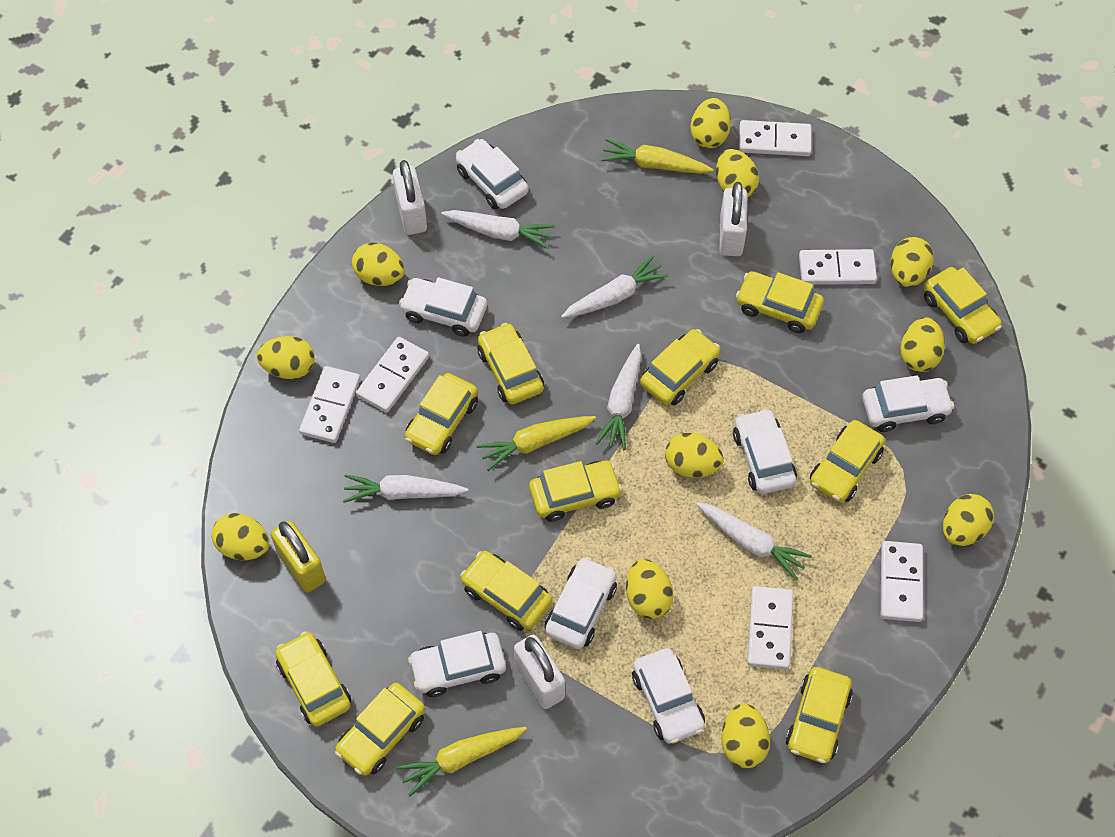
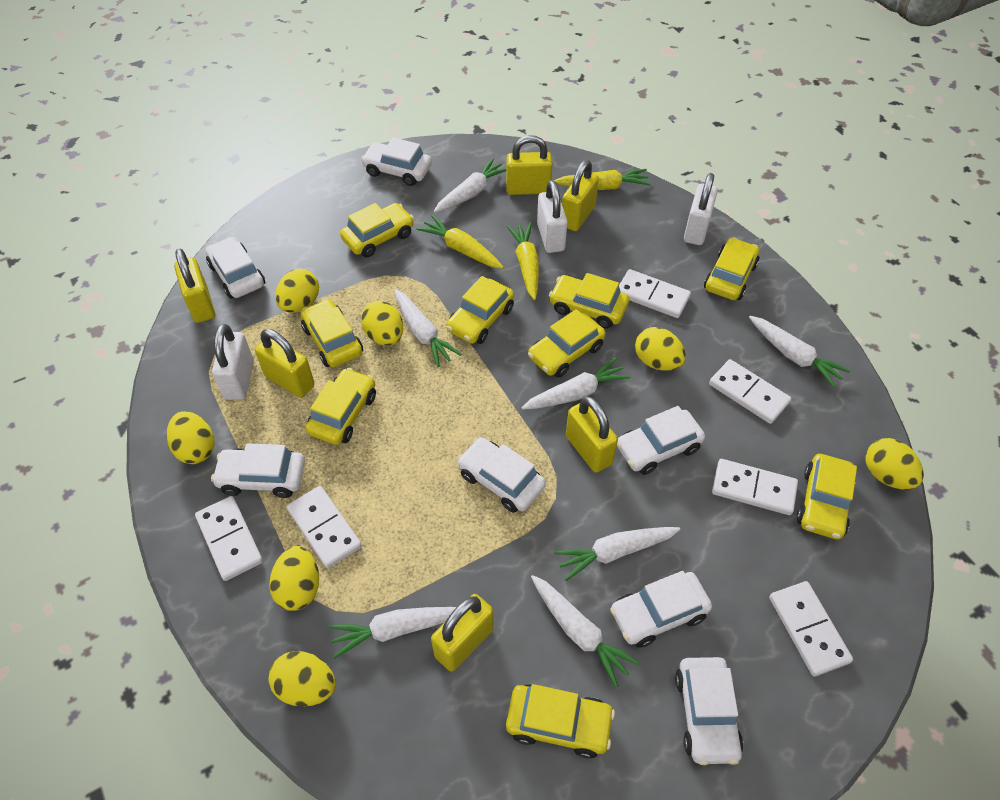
white carrot: [343,474,468,503] [441,210,555,249] [561,255,669,318] [596,344,641,450] [696,502,812,580] = 5 -> [328,607,456,659] [394,289,462,367] [434,158,506,213] [522,357,630,410] [531,575,640,687] [554,527,680,581] [749,316,850,388] = 7
yellow car: [275,632,351,727] [335,683,425,776] [405,373,478,455] [460,551,552,631] [478,323,544,404] [529,461,622,522] [640,329,720,405] [736,271,824,333] [786,667,853,763] [810,420,885,503] [924,267,1002,344] = 11 -> [301,299,363,367] [306,368,376,445] [340,203,414,257] [446,276,514,344] [506,684,615,759] [528,309,606,378] [549,273,629,329] [704,238,759,300] [797,454,857,539] = 9
yellow egg: [212,513,269,560] [257,336,315,379] [352,243,405,286] [626,559,674,619] [665,433,724,478] [690,98,731,148] [716,149,759,198] [721,703,770,768] [891,237,934,287] [900,317,945,372] [943,494,994,546] = 11 -> [167,411,215,464] [269,546,319,611] [269,651,336,706] [275,269,319,313] [361,301,403,346] [635,327,686,371] [866,438,924,490] = 7
yellow padlock: [271,521,326,593] = 1 -> [174,248,215,323] [255,329,314,398] [431,594,494,671] [506,135,553,195] [562,160,599,231] [566,396,618,473] = 6

